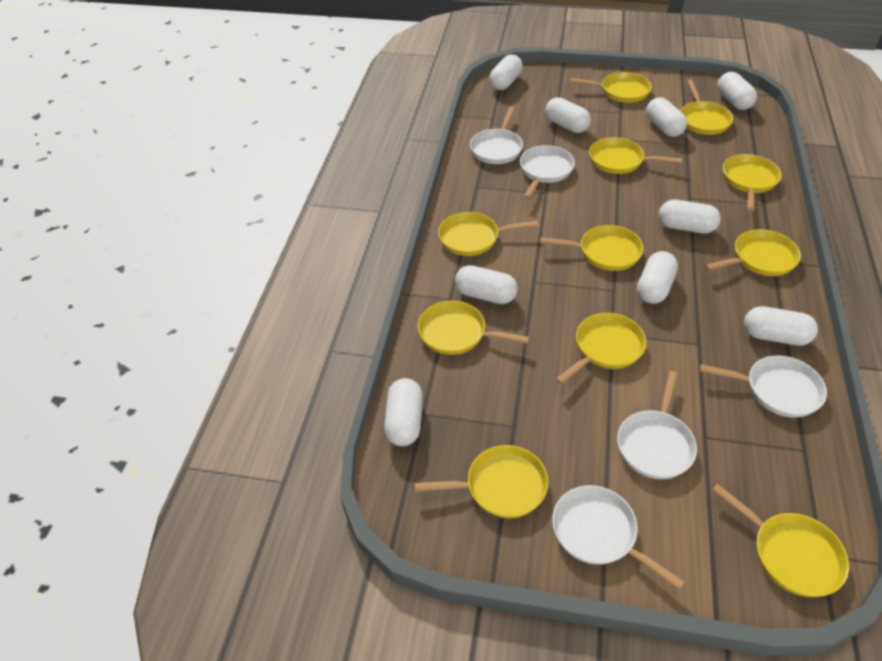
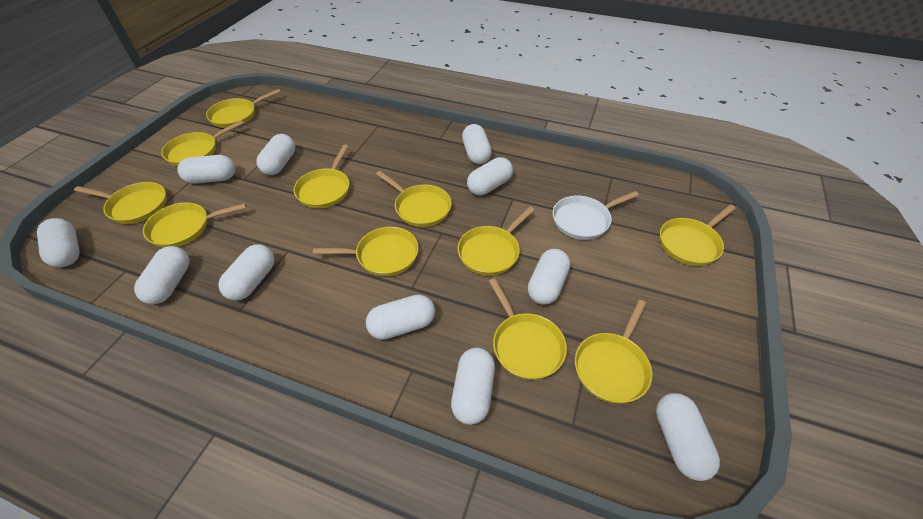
white capsule: [384,378,423,446] [455,265,518,304] [489,55,523,90] [545,97,591,133] [637,251,678,304] [646,97,687,137] [659,200,721,234] [717,72,757,110] [744,306,818,346] = 9 -> [37,218,79,267] [134,246,189,304] [178,155,235,184] [218,244,275,301] [256,134,295,175] [366,295,435,340] [451,348,495,425] [462,124,492,164] [467,157,513,195] [528,249,570,305] [656,393,720,481] = 11
white pan: [470,107,523,164] [520,145,575,199] [552,485,685,590] [617,371,697,479] [700,355,827,418] = 5 -> [553,191,639,240] = 1

